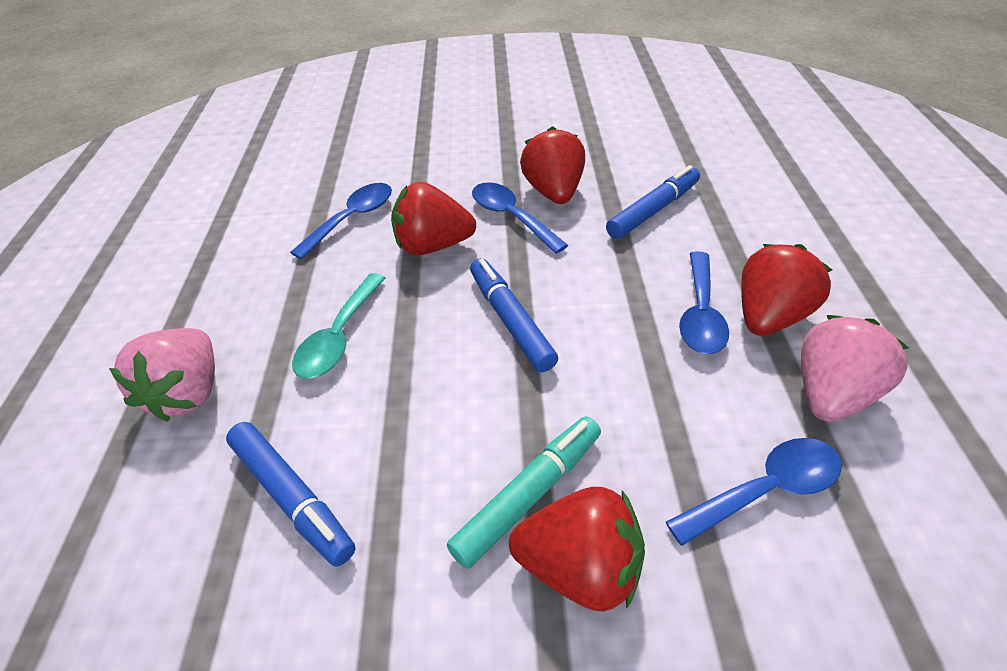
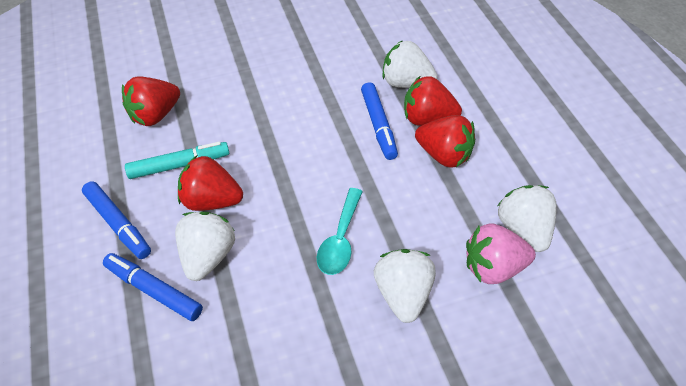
blue spoon: [290,183,392,260] [472,182,568,254] [666,438,842,546] [679,251,729,354] = 4 -> none = 0
pink strawberry: [109,328,215,422] [801,315,909,422] = 2 -> [466,223,536,284] = 1
white strawberry: none = 0 -> [175,212,235,281] [374,249,436,323] [382,40,438,88] [498,185,557,252] = 4

